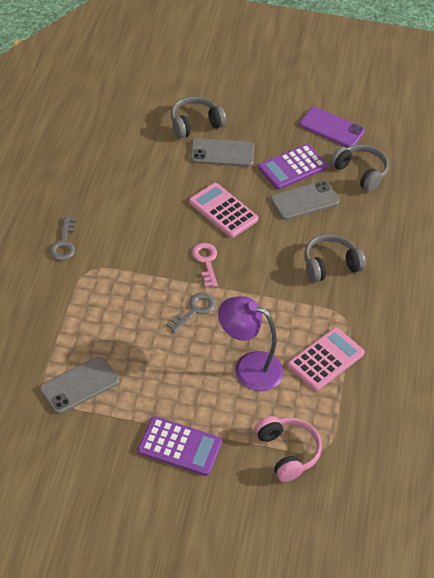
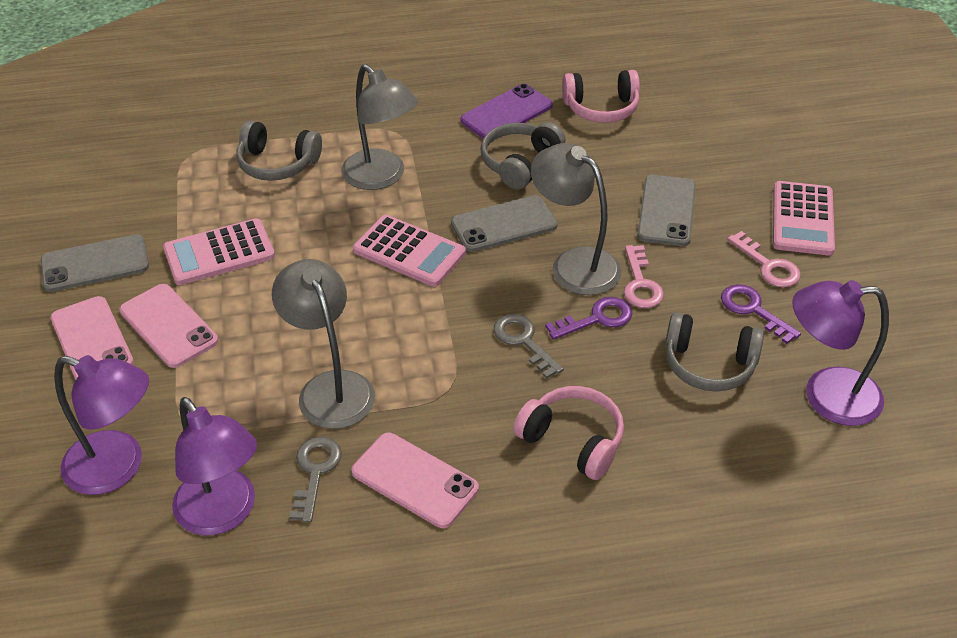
grey lamp: none = 0 -> [272,259,375,429] [341,64,418,190] [531,143,621,295] = 3
pink calculator: [189,183,258,238] [288,327,365,391] = 2 -> [163,218,275,285] [353,215,466,287] [773,181,835,256] = 3
pink headphones: [255,416,322,482] = 1 -> [513,386,624,480] [562,70,640,123] = 2
pink key: [192,243,218,287] = 1 -> [624,245,664,308] [727,231,801,287] = 2
pink phone: none = 0 -> [50,296,134,380] [119,284,218,368] [352,433,479,528] = 3
purple calculator: [138,416,222,476] [258,144,328,190] = 2 -> none = 0
purple key: none = 0 -> [545,297,632,340] [721,284,801,344] = 2
purple lamp: [218,296,283,391] = 1 -> [54,355,149,495] [172,397,257,535] [792,280,889,426] = 3

